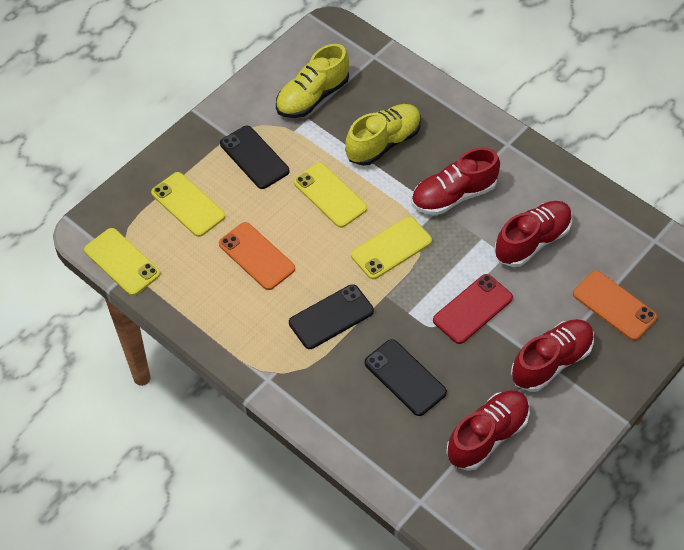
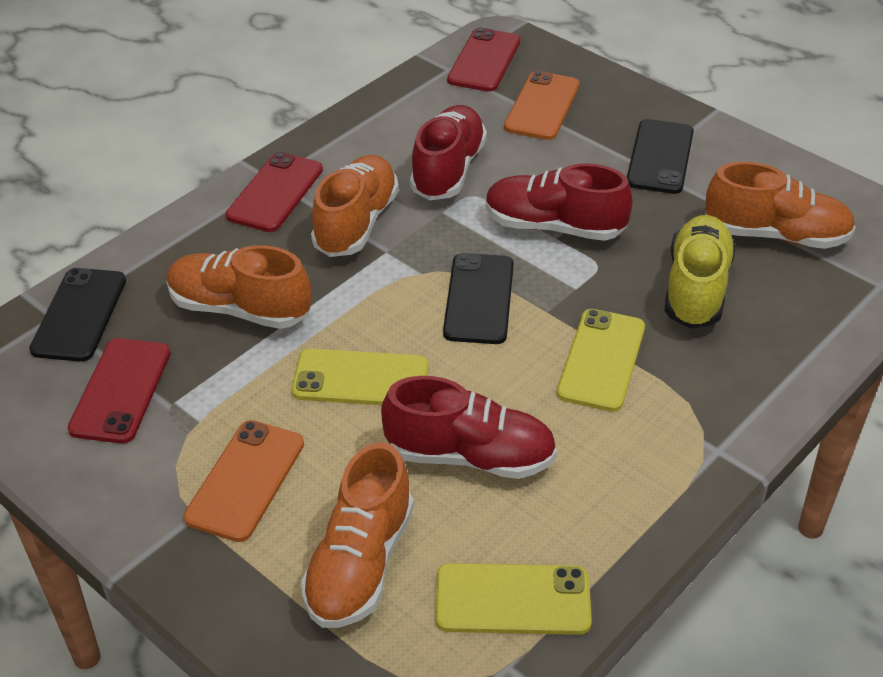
orange shoe: none = 0 -> [166,245,311,329] [301,443,414,628] [311,155,399,257] [705,162,856,249] = 4
red phone: [433,274,513,344] = 1 -> [67,338,171,443] [226,152,323,232] [447,28,520,92] = 3
red shoe: [411,147,500,215] [446,390,530,471] [494,201,572,267] [511,319,594,392] = 4 -> [381,376,557,479] [410,105,487,200] [485,163,633,241] = 3
yellow phone: [84,228,160,296] [151,172,225,237] [294,163,367,228] [351,217,432,279] = 4 -> [292,348,429,405] [436,563,592,635] [557,309,645,412] = 3
yellow shoe: [276,44,349,118] [345,104,421,166] = 2 -> [665,215,736,329] = 1

